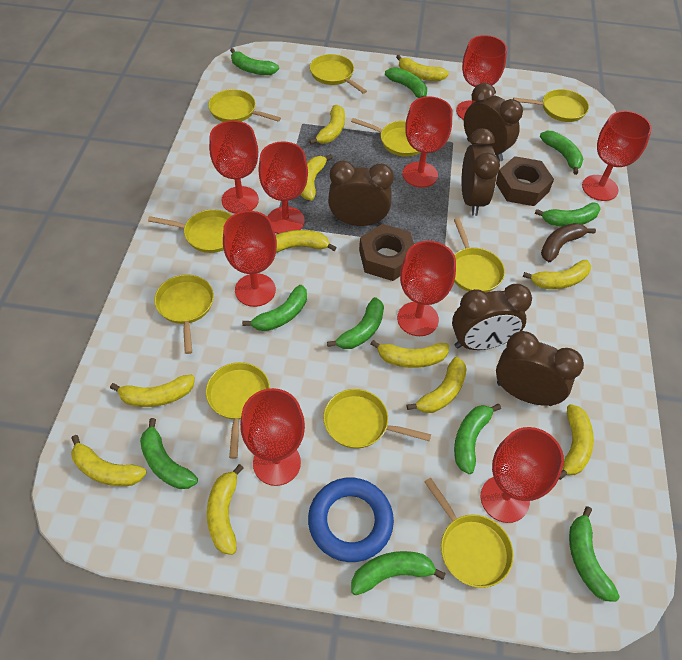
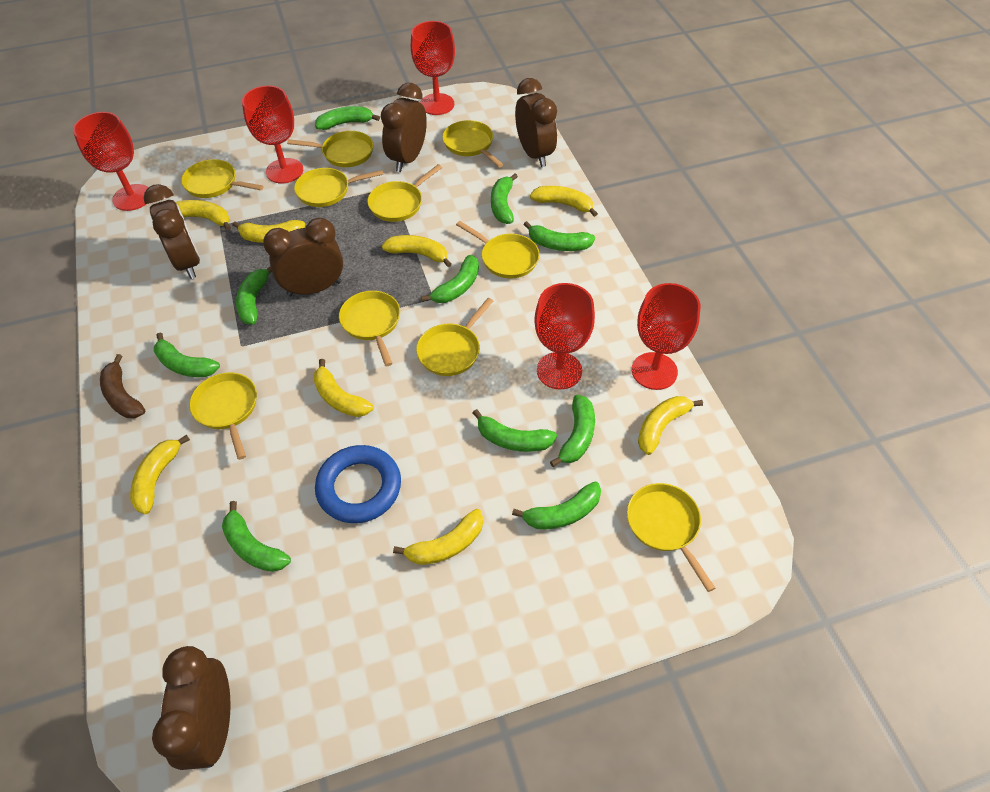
brown nut: [359,224,414,281] [496,156,554,206] = 2 -> none = 0
red goblet: [209,121,259,214] [223,211,277,307] [240,388,305,486] [258,141,308,234] [397,241,456,336] [403,96,452,188] [456,35,507,120] [481,427,564,523] [582,111,652,201] = 9 -> [73,112,148,211] [242,86,303,184] [411,21,455,115] [534,283,595,390] [632,283,700,390] = 5
yellow banana: [71,435,147,486] [110,375,195,407] [207,464,244,555] [276,230,337,253] [301,154,333,200] [309,105,345,144] [371,340,449,368] [396,55,449,81] [407,357,467,413] [523,260,591,289] [559,404,594,480] = 11 -> [130,435,190,514] [175,200,231,231] [232,220,305,243] [313,359,374,417] [382,235,452,267] [393,509,483,565] [530,186,598,217] [638,396,703,455] = 8

